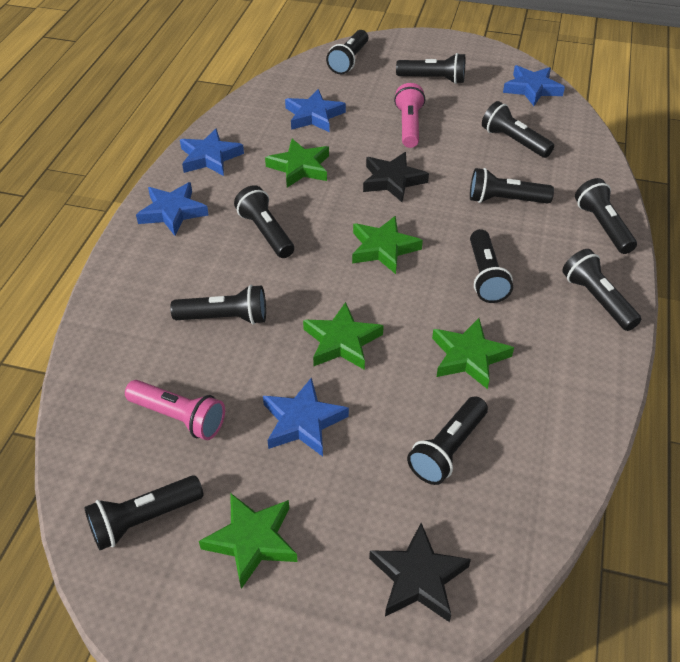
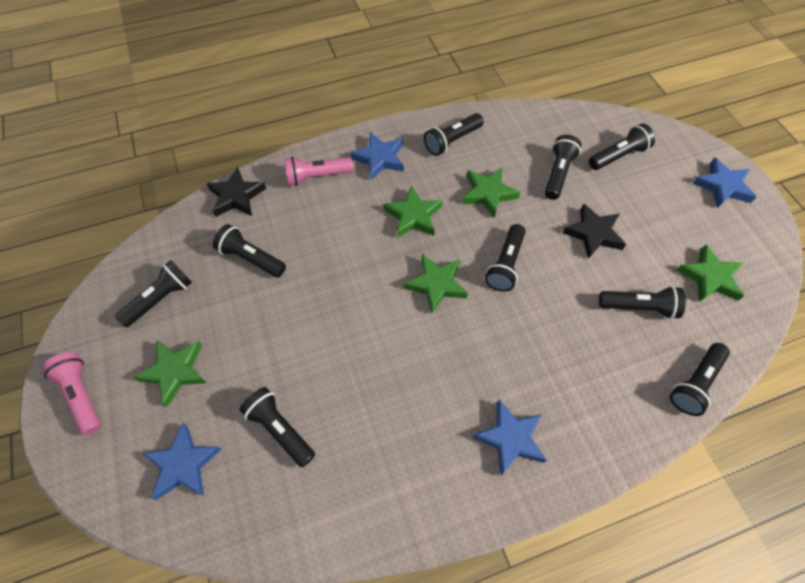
black flashlight: [84,475,204,550] [170,285,266,325] [234,185,294,258] [326,30,368,74] [396,53,465,84] [407,396,488,485] [470,168,554,203] [470,229,513,303] [482,101,554,158] [562,249,641,331] [575,178,637,254] = 11 -> [115,260,192,327] [213,224,286,277] [240,387,315,468] [424,113,484,156] [485,224,526,292] [544,135,582,200] [589,124,655,170] [599,286,686,319] [670,343,730,416] = 9
blue star: [136,182,209,236] [180,128,244,176] [263,377,349,456] [285,89,346,133] [503,65,565,106] = 5 -> [143,423,222,500] [350,132,404,180] [472,400,547,476] [692,157,756,208] = 4

